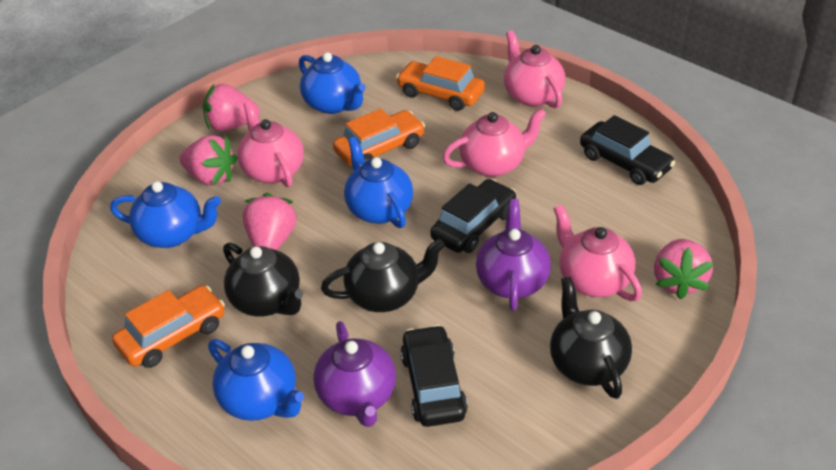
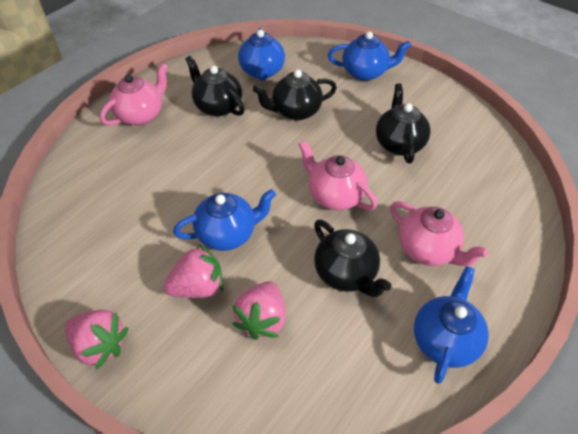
black car: [400,325,468,427] [430,179,516,253] [580,115,675,185] = 3 -> none = 0
black teapot: [223,242,303,316] [321,239,445,312] [550,277,632,399] = 3 -> [186,56,245,117] [253,70,337,121] [314,219,391,297] [376,84,431,163] = 4
orange car: [112,285,225,368] [333,109,425,167] [396,56,485,111] = 3 -> none = 0
pink strawberry: [179,135,237,186] [203,83,260,131] [243,193,297,250] [654,239,714,300] = 4 -> [65,310,129,369] [163,244,223,298] [232,281,286,340] = 3
pink teapot: [237,101,304,187] [442,108,546,177] [504,30,565,108] [554,205,642,301] = 4 -> [100,63,168,126] [298,141,377,210] [390,201,489,266] = 3
purple teapot: [314,321,396,427] [476,199,551,311] = 2 -> none = 0

